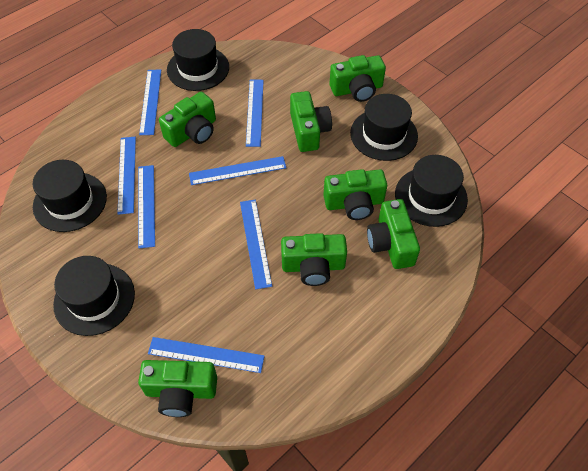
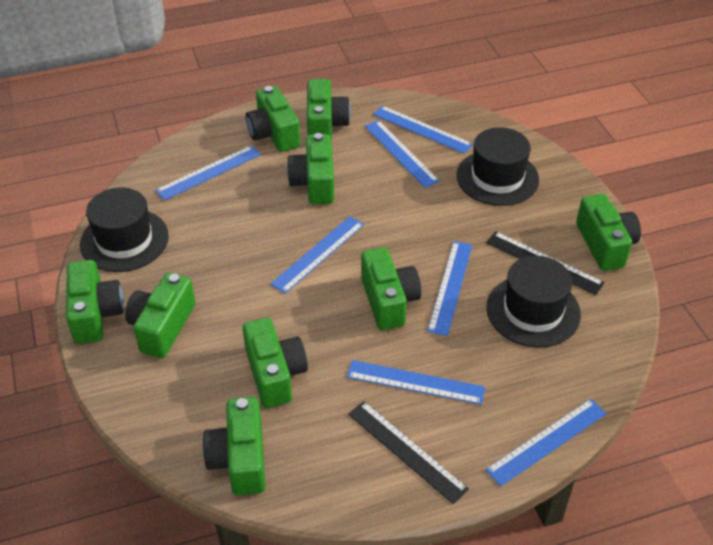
black hat: [33,160,107,232] [53,256,135,336] [167,29,229,91] [350,94,418,161] [395,155,468,227] = 5 -> [80,188,169,272] [456,127,539,206] [486,256,581,348] = 3
black ruler: none = 0 -> [348,401,469,504] [486,231,605,295] = 2
green camera: [138,360,217,417] [159,92,216,147] [281,233,347,286] [290,91,332,152] [323,169,387,220] [330,55,386,102] [367,199,420,269] = 7 -> [66,260,124,344] [125,273,195,358] [203,397,265,496] [243,318,308,408] [246,86,300,152] [287,133,334,204] [307,79,351,141] [361,247,421,330] [576,194,641,271] = 9

